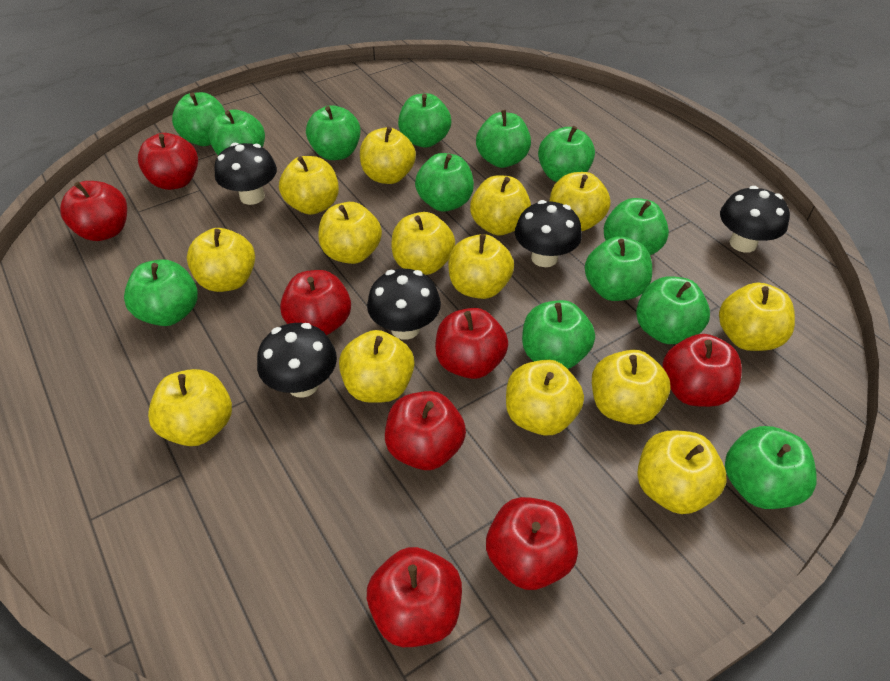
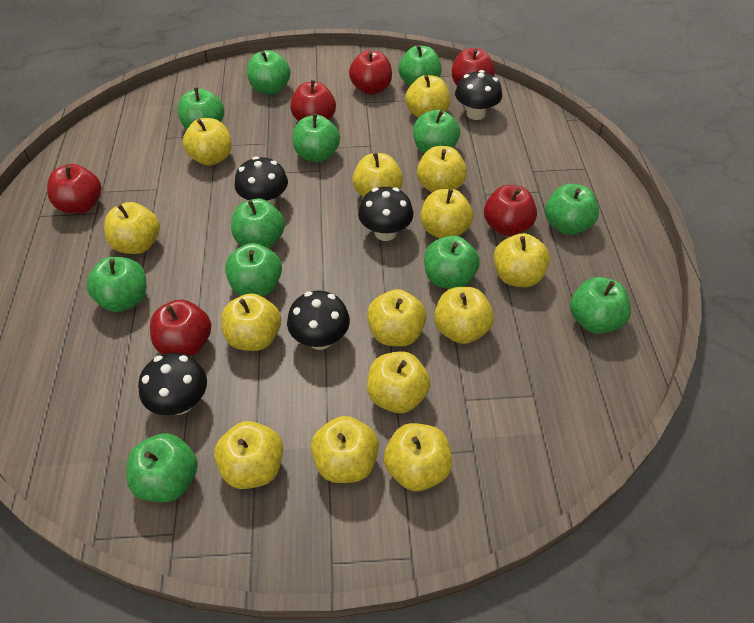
green apple: [124,259,198,326] [172,92,225,146] [208,109,265,155] [306,105,361,160] [398,93,451,147] [415,153,474,212] [476,110,531,168] [522,300,595,369] [538,126,595,182] [585,236,652,301] [604,198,669,255] [636,276,710,344] [725,426,816,509] = 13 -> [86,257,146,312] [126,433,198,502] [177,87,224,129] [225,243,282,296] [231,198,285,248] [247,50,291,95] [293,114,340,162] [399,45,442,86] [413,110,460,154] [424,235,480,289] [545,184,599,235] [570,277,631,334] = 12
red apple: [60,181,127,241] [138,133,198,190] [280,270,351,335] [367,547,462,647] [385,391,466,470] [435,308,508,379] [486,497,578,590] [663,334,742,407] = 8 -> [47,164,102,214] [150,300,211,356] [290,80,336,121] [349,50,392,95] [452,48,495,85] [484,185,537,236] = 6

